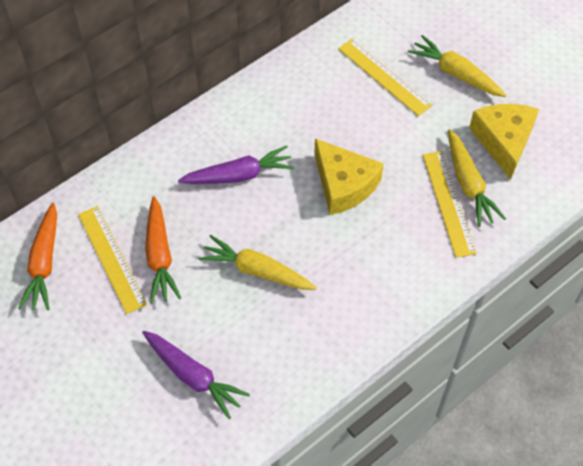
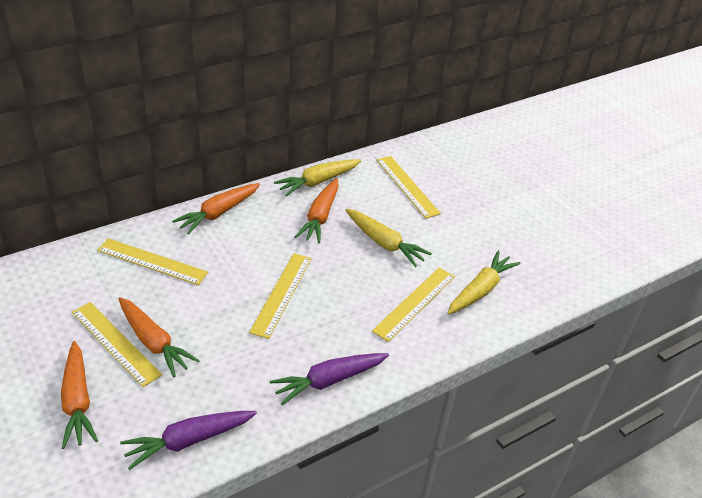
orange carrot: [18,203,57,310] [145,196,181,304] = 2 -> [61,341,98,449] [118,297,200,377] [172,183,260,234] [295,178,339,243] = 4
yellow cheese: [314,138,384,215] [469,104,539,180] = 2 -> none = 0
yellow ruler: [78,206,147,314] [338,39,432,116] [423,151,477,258] = 3 -> [72,302,162,387] [97,238,208,285] [249,253,312,339] [372,267,455,342] [376,156,441,219] = 5

